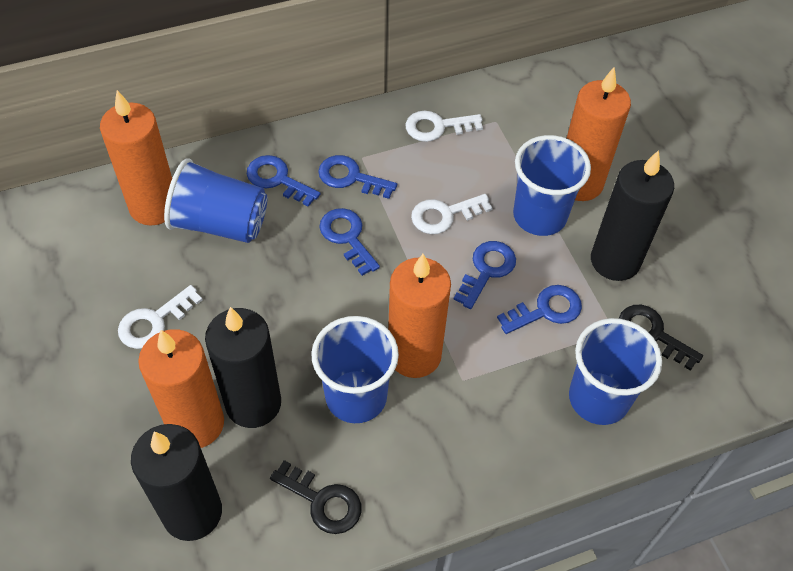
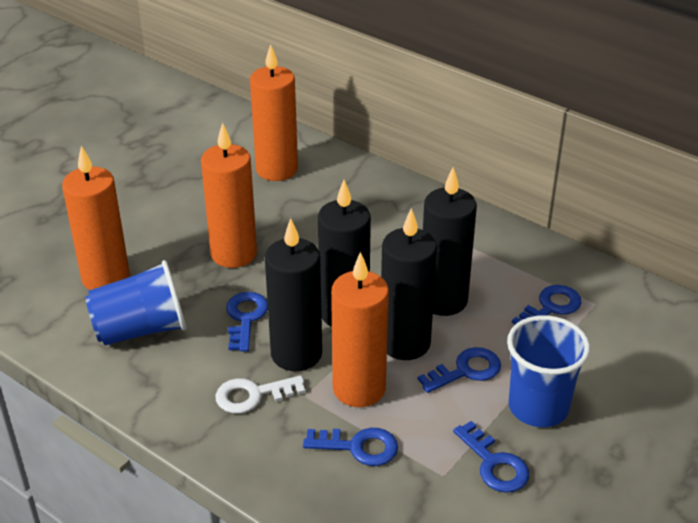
black candle: [131,424,222,541] [205,307,281,428] [591,150,674,281] = 3 -> [265,219,322,371] [318,180,371,327] [381,208,437,360] [423,167,477,316] = 4
black key: [270,460,361,534] [619,305,703,371] = 2 -> none = 0
blue cup: [164,158,267,243] [311,316,399,423] [513,135,591,236] [569,318,662,425] = 4 -> [85,260,186,345] [507,315,590,427] = 2
white key: [118,285,203,349] [406,111,483,142] [411,194,493,234] = 3 -> [215,375,306,414] = 1

